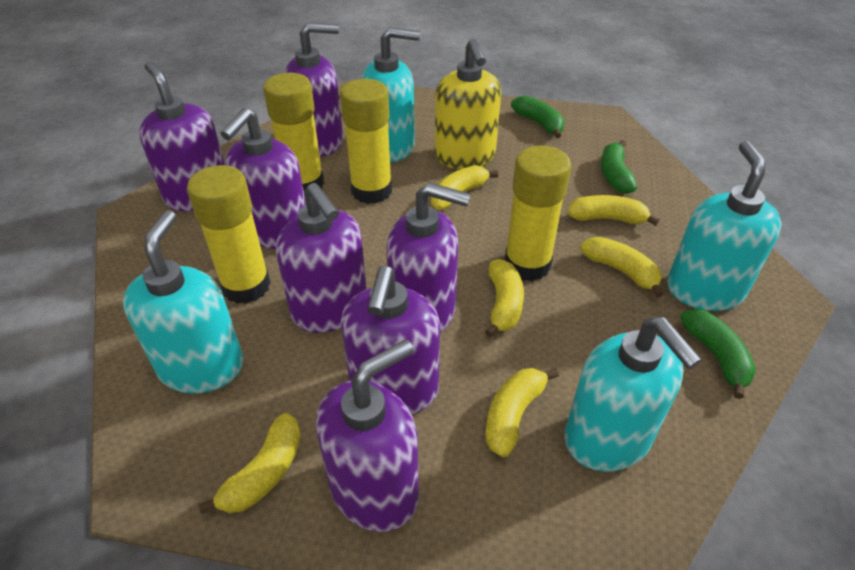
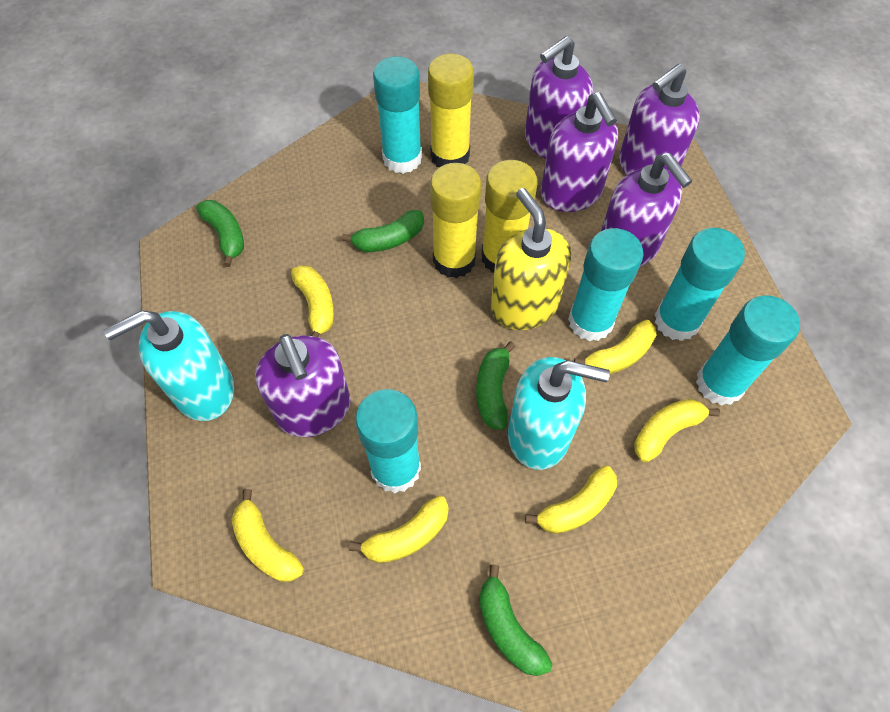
green banana: [511,95,564,138] [601,140,637,194] [680,309,756,399] = 3 -> [196,200,244,267] [342,210,424,252] [476,341,516,430] [479,564,552,676] = 4
purple soap dispenser: [139,61,225,211] [221,108,306,249] [276,183,367,333] [285,22,343,157] [316,339,419,532] [341,266,440,414] [386,182,471,333] = 7 -> [255,334,351,437] [525,36,593,159] [541,92,618,212] [601,153,692,267] [619,64,700,175] = 5
turquoise glue stick: none = 0 -> [355,389,421,493] [373,56,422,174] [568,228,644,341] [654,228,745,341] [696,295,800,406] = 5
turquoise soap dispenser: [123,210,243,394] [362,27,420,162] [564,317,702,472] [667,141,782,311] = 4 -> [104,310,234,421] [508,357,610,470] = 2
yellow glue stick: [187,165,271,304] [263,73,324,196] [340,79,392,204] [505,146,571,282] = 4 -> [428,54,474,167] [430,163,482,278] [481,160,537,273] = 3

